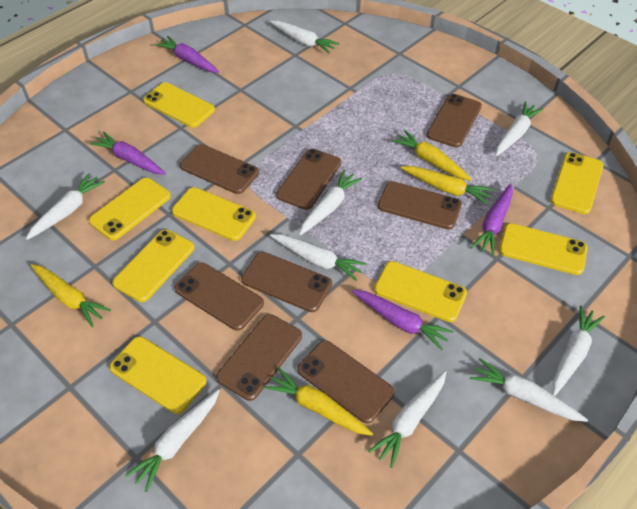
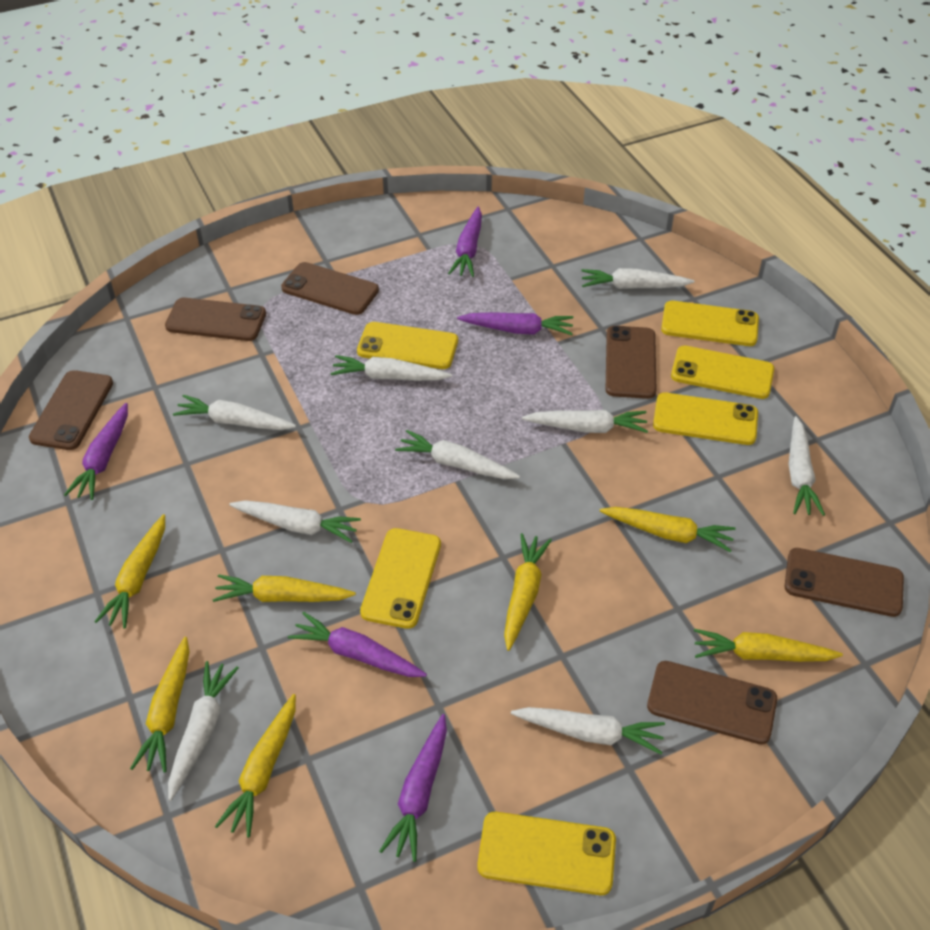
brown phone: [175,262,264,331] [180,144,259,194] [216,314,302,401] [241,252,332,312] [276,149,341,210] [297,340,395,424] [378,181,462,230] [426,94,482,148] = 8 -> [29,370,113,450] [165,298,266,341] [281,262,379,315] [606,326,656,399] [647,661,777,744] [785,548,904,617] = 6
purple carrot: [90,132,166,175] [155,36,219,73] [352,290,454,350] [471,183,513,256] = 4 -> [64,403,128,500] [288,612,427,677] [379,714,447,862] [448,207,482,277] [457,312,574,335] = 5
yellow carrot: [30,264,111,327] [264,367,373,436] [392,130,472,181] [401,166,494,204] = 4 -> [94,514,165,629] [130,637,190,773] [212,574,356,602] [215,694,296,837] [504,533,552,651] [600,507,736,552] [694,629,843,662] = 7
yellow phone: [89,178,171,240] [109,336,207,414] [112,229,194,302] [143,82,215,128] [172,187,256,241] [374,261,467,322] [499,223,588,275] [550,152,604,214] = 8 -> [357,322,458,369] [360,528,441,629] [477,812,616,895] [653,392,758,445] [661,301,759,346] [671,346,774,399] = 6

